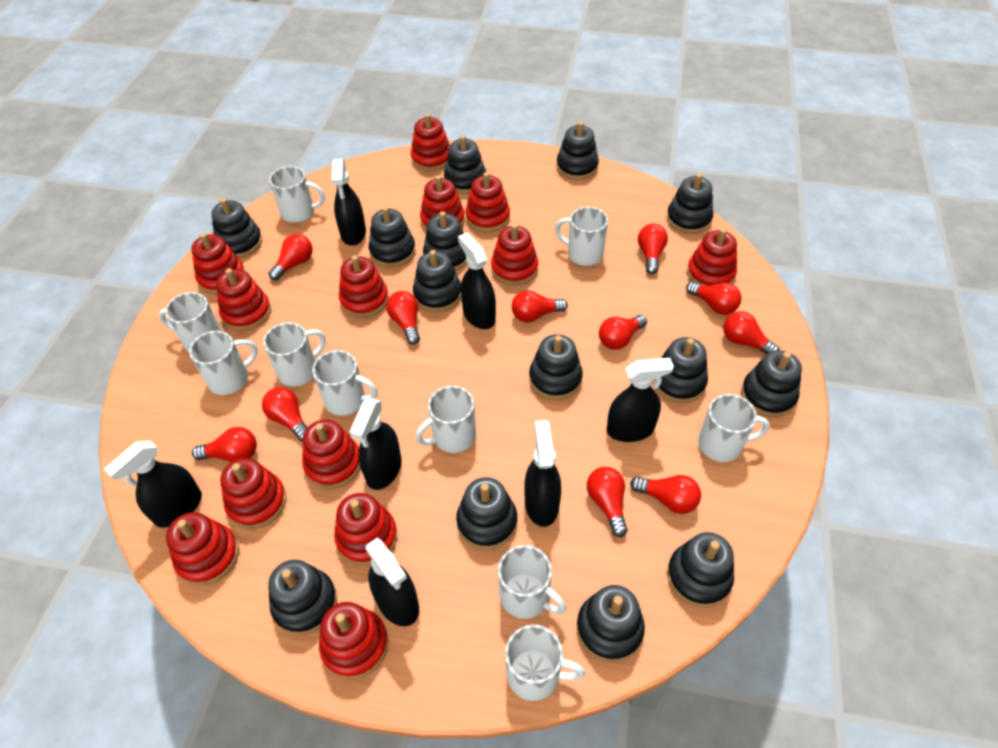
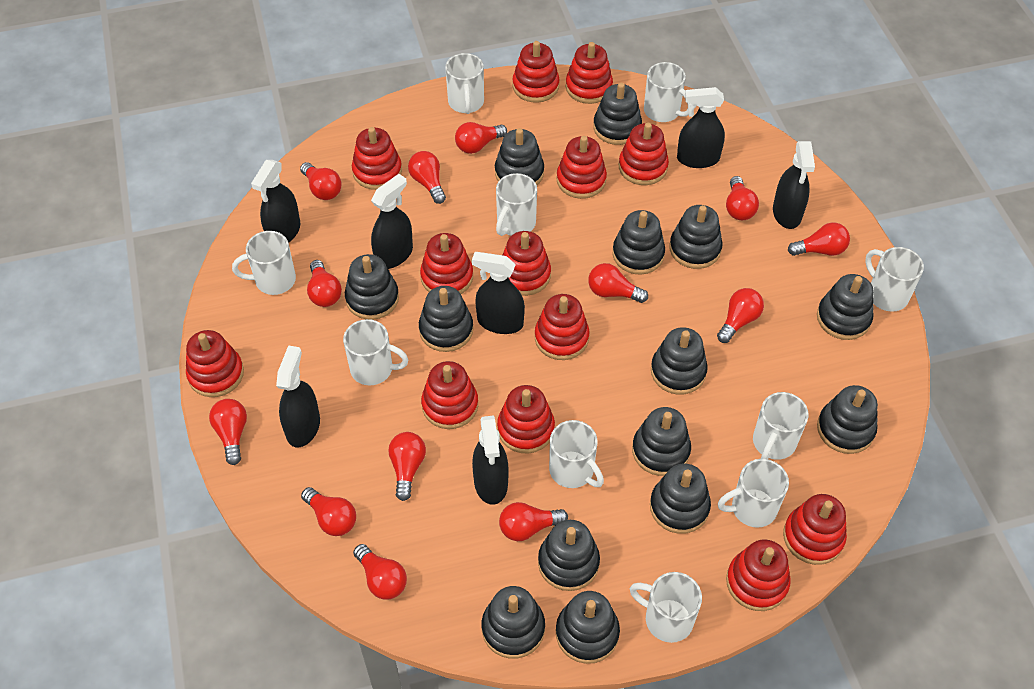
red light bulb: [192,427,257,462] [262,387,308,442] [268,234,313,280] [386,291,420,345] [512,290,568,322] [587,467,628,537] [599,315,647,350] [630,475,701,514] [638,224,668,274] [686,282,742,315] [723,311,779,355] = 11 -> [209,399,247,465] [300,162,342,200] [301,487,356,536] [307,260,342,307] [353,544,407,600] [388,432,426,501] [408,151,446,204] [455,122,507,154] [499,502,568,541] [588,263,648,303] [717,288,764,343] [726,176,759,220] [788,222,850,256] = 13

